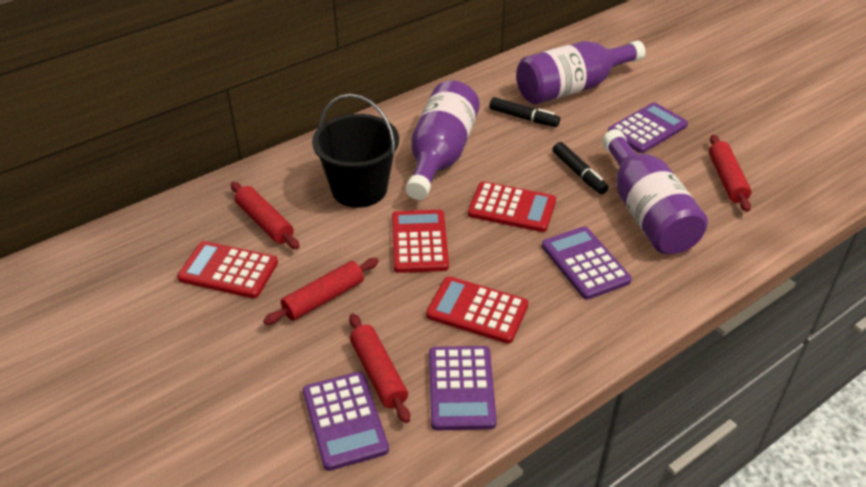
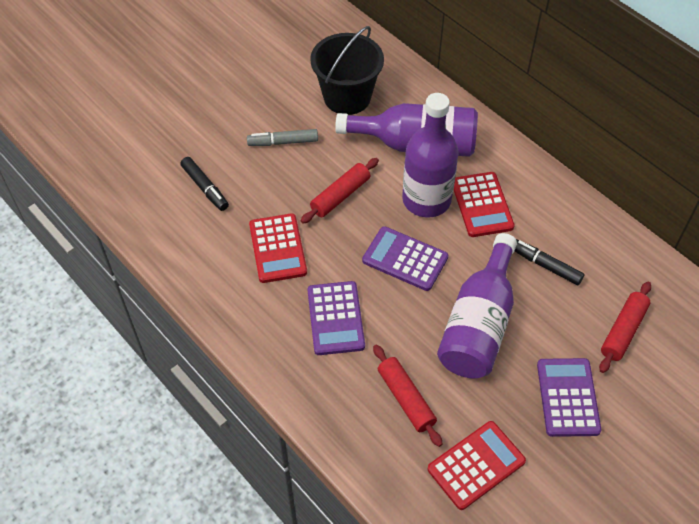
grey marker: none = 0 -> [247,129,318,146] = 1
purple calculator: [303,372,389,471] [429,346,497,431] [542,227,632,300] [608,103,688,153] = 4 -> [307,281,365,355] [362,226,448,291] [537,358,602,437] = 3
red calculator: [177,241,278,298] [392,210,449,273] [426,276,529,344] [468,181,556,232] = 4 -> [249,213,307,283] [428,421,526,510] [454,172,515,237] = 3
red rolling pin: [231,182,300,249] [263,258,379,325] [349,313,410,423] [709,135,752,212] = 4 -> [301,158,379,223] [373,344,443,447] [599,281,651,373] = 3

